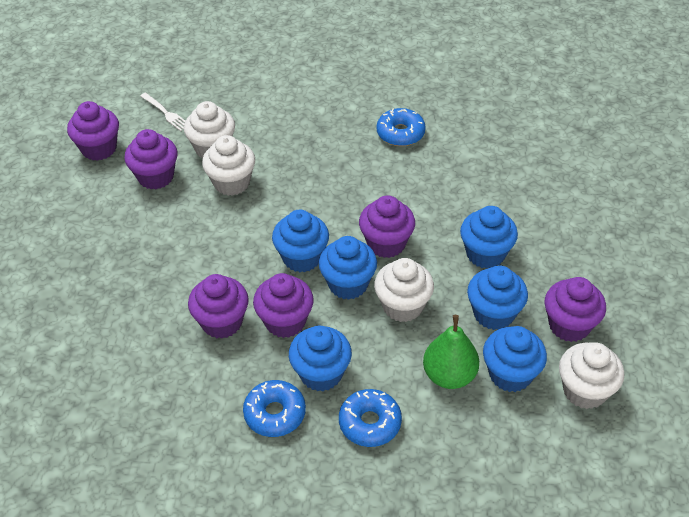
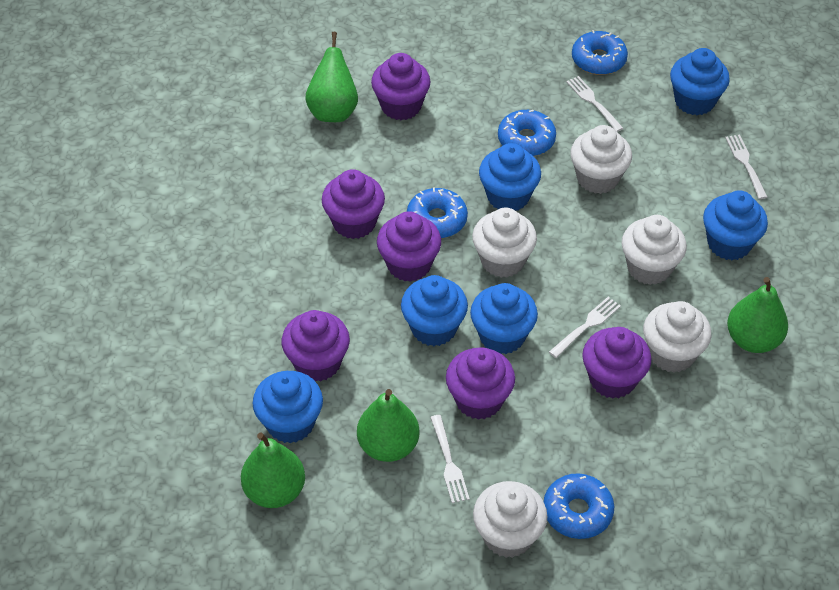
blue donut: [243,380,306,437] [339,389,402,447] [377,108,426,146] = 3 -> [407,187,468,238] [498,110,556,156] [544,473,614,539] [572,30,628,75] = 4
green pear: [423,315,479,389] = 1 -> [241,432,305,508] [305,32,358,122] [357,389,419,462] [727,277,788,353] = 4
white cupcake: [184,101,235,158] [202,135,255,196] [374,258,434,322] [559,343,624,409] = 4 -> [472,208,537,278] [473,481,547,558] [570,125,632,194] [622,215,687,285] [643,301,711,373] = 5
white fork: [140,93,185,131] = 1 -> [430,415,470,503] [549,297,621,358] [566,76,623,132] [725,134,767,199] = 4

